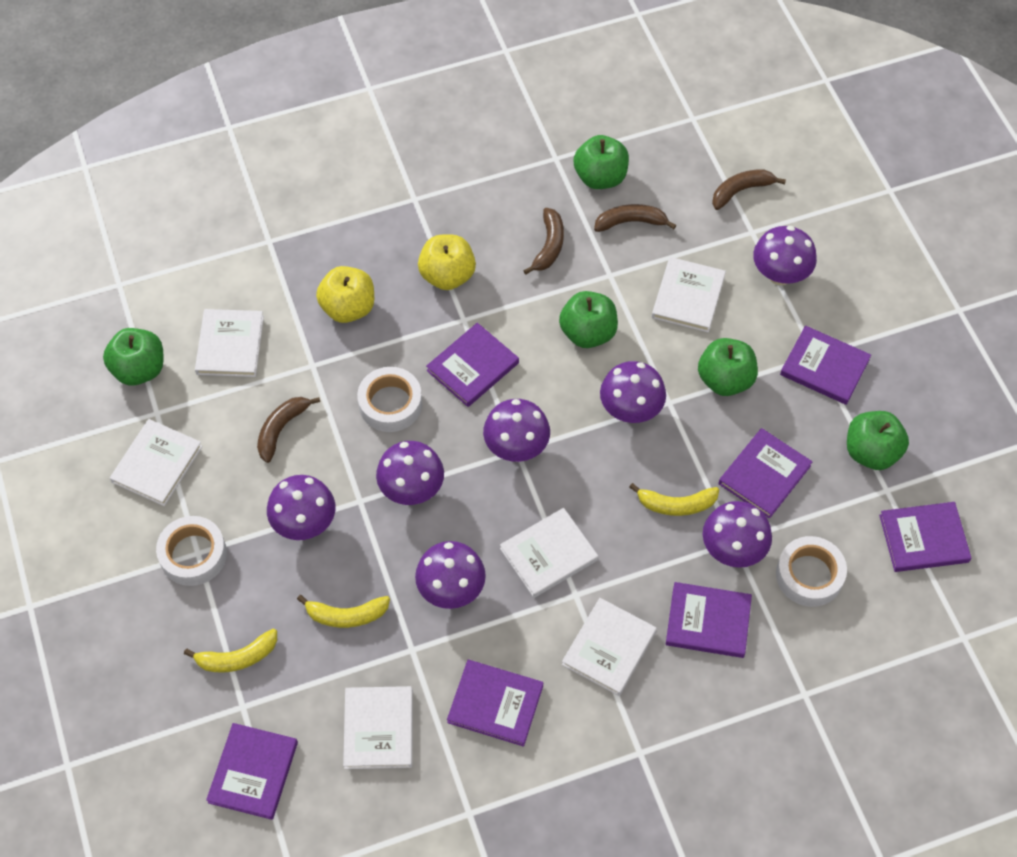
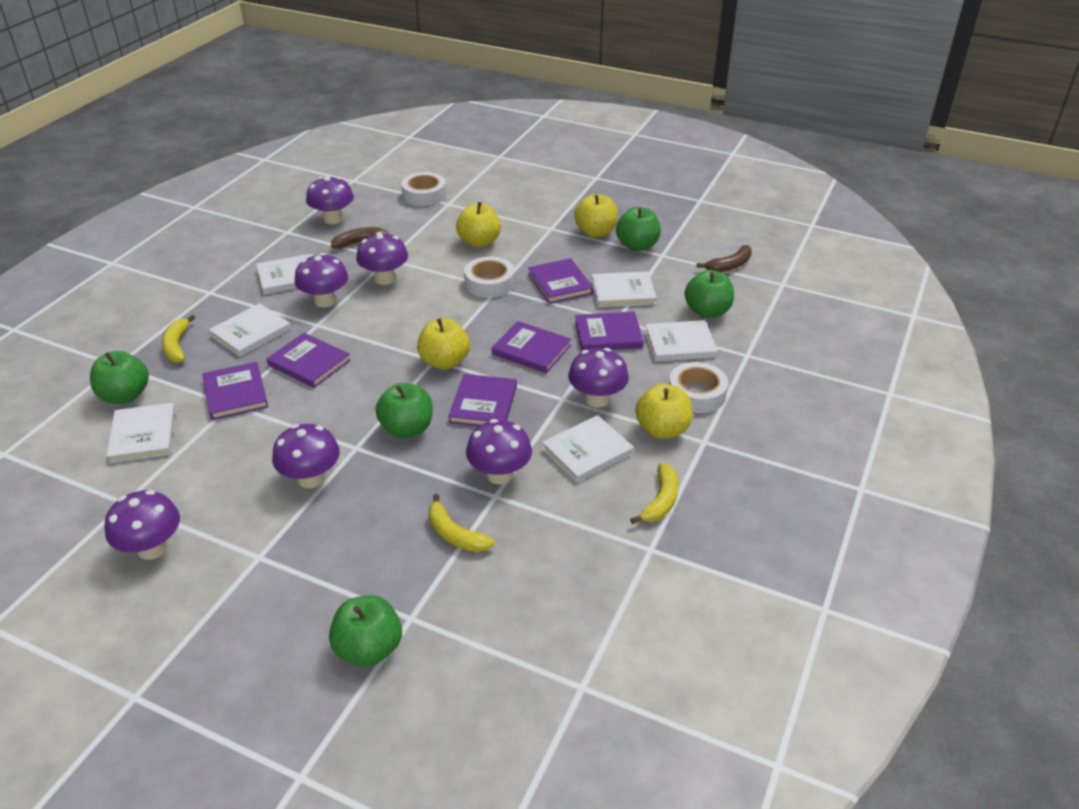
brown banana: [257,397,320,463] [523,208,564,275] [594,204,676,232] [712,169,786,210] = 4 -> [331,227,396,249] [696,245,752,272] = 2
purple book: [206,723,298,820] [426,323,519,407] [447,660,543,747] [666,582,752,658] [719,428,812,519] [780,326,871,405] [879,502,971,572] = 7 -> [202,362,268,420] [266,333,351,388] [448,374,517,426] [492,321,571,373] [528,258,593,304] [575,311,644,352] = 6
yellow apple: [316,266,374,323] [418,234,476,290] = 2 -> [417,318,470,370] [456,202,501,247] [574,194,618,237] [635,383,692,439] = 4

